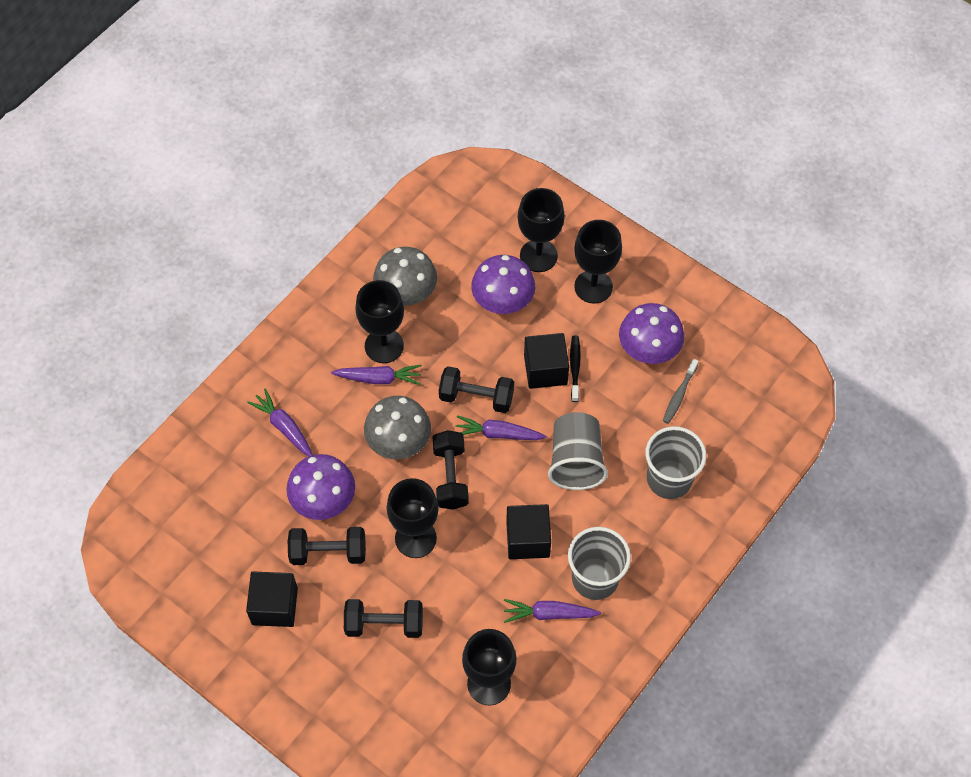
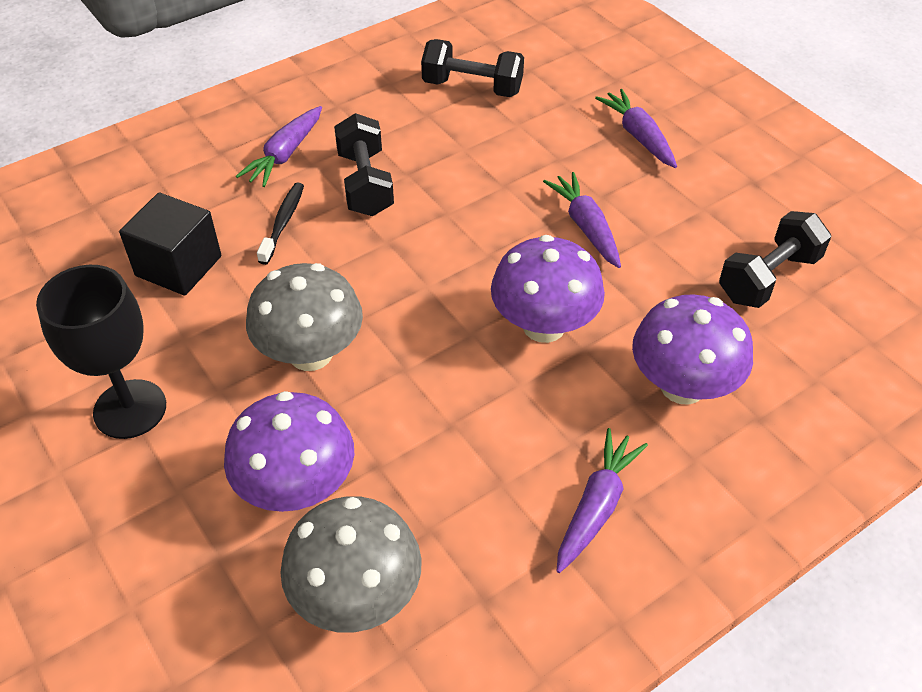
black cube: [246,571,298,627] [506,504,551,559] [524,333,569,389] = 3 -> [119,193,221,296] = 1
black dumbbell: [288,527,366,565] [344,599,423,638] [432,430,469,510] [439,366,514,413] = 4 -> [334,113,394,216] [421,39,524,97] [719,211,831,308] = 3
black goblet: [355,280,404,363] [387,478,439,558] [462,629,516,705] [518,188,565,272] [574,220,622,304] = 5 -> [36,265,166,439] = 1
grey cup: [548,412,608,490] [568,527,631,600] [645,426,706,499] = 3 -> none = 0
grey toothbrush: [663,359,699,424] = 1 -> none = 0

